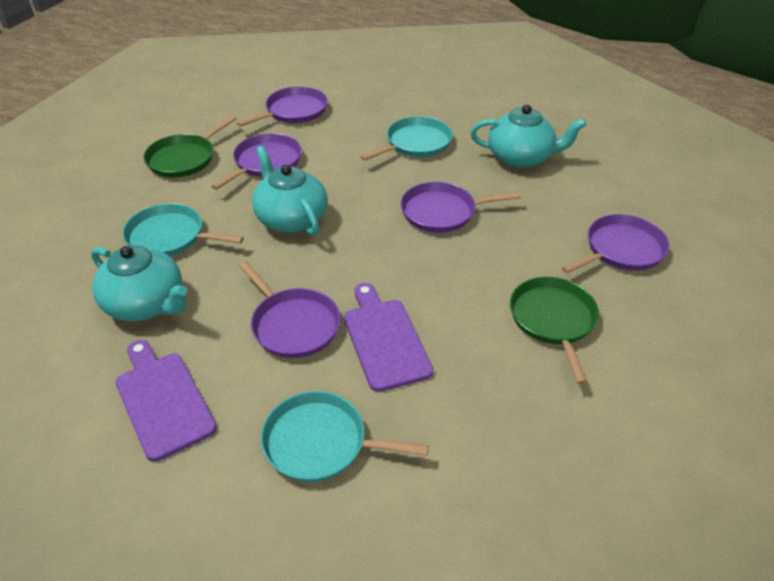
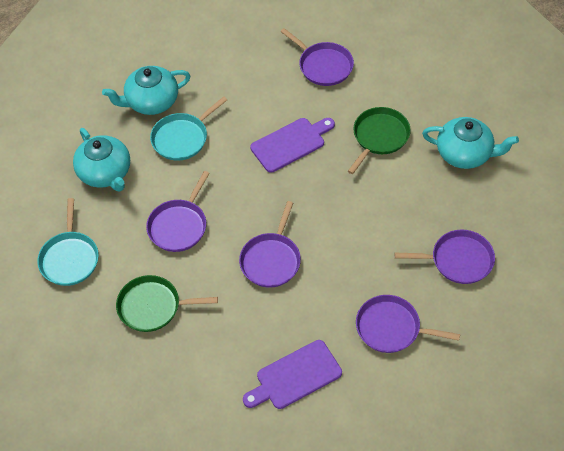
turquoise pan: [122,203,244,256] [260,391,429,482] [360,116,453,161] = 3 -> [37,198,99,286] [150,96,227,161] = 2

